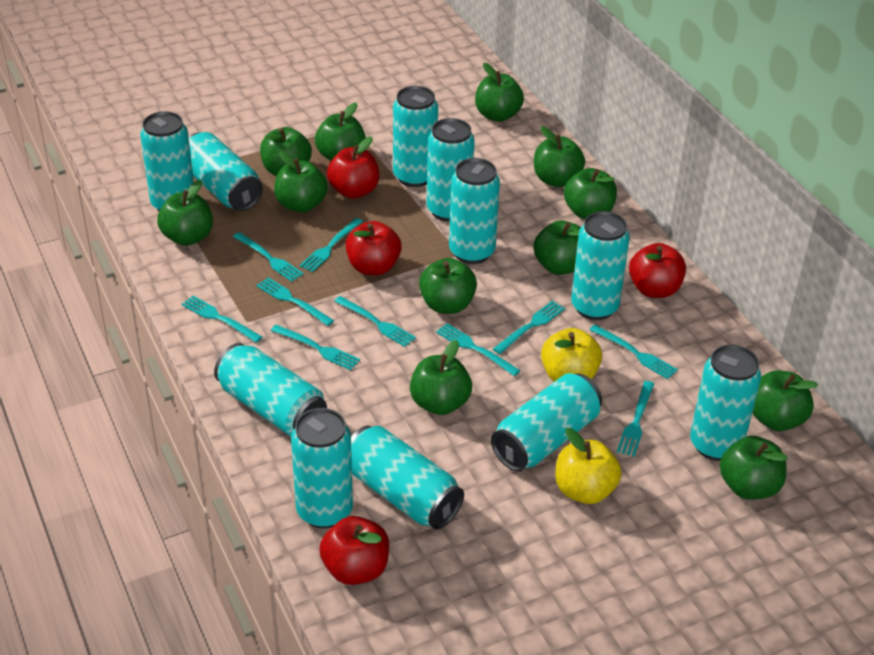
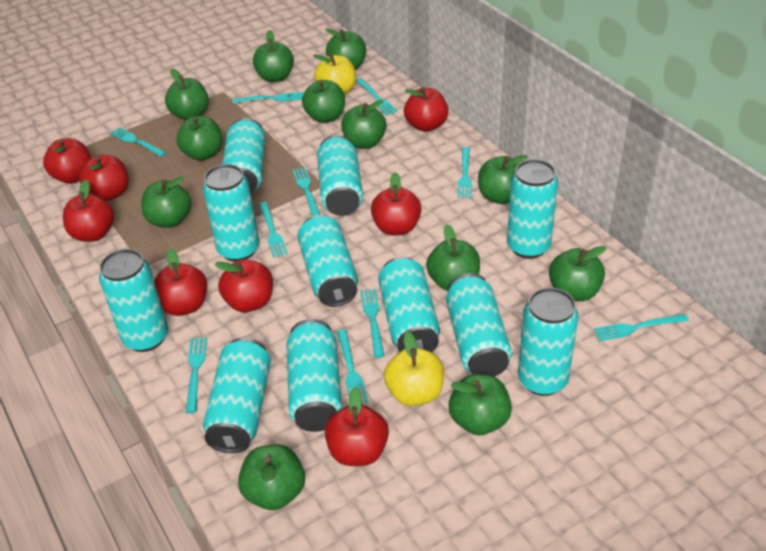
red apple: [319,516,389,585] [327,137,379,199] [346,221,402,275] [629,243,686,298] = 4 -> [43,138,91,184] [63,179,114,242] [79,155,128,201] [154,248,207,316] [215,259,273,312] [325,387,389,466] [371,172,421,235] [404,87,449,132] = 8

